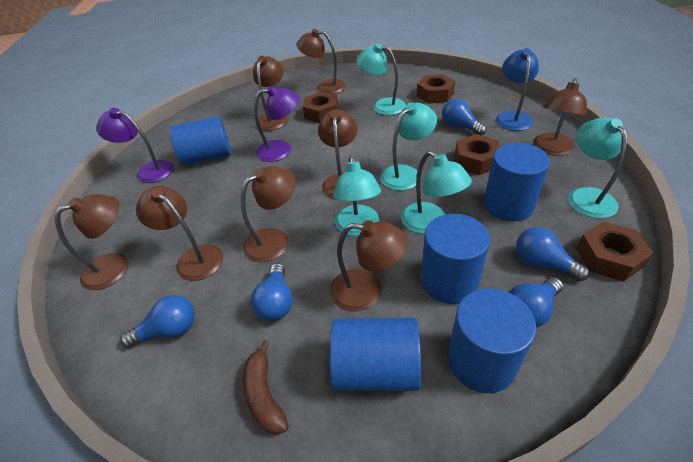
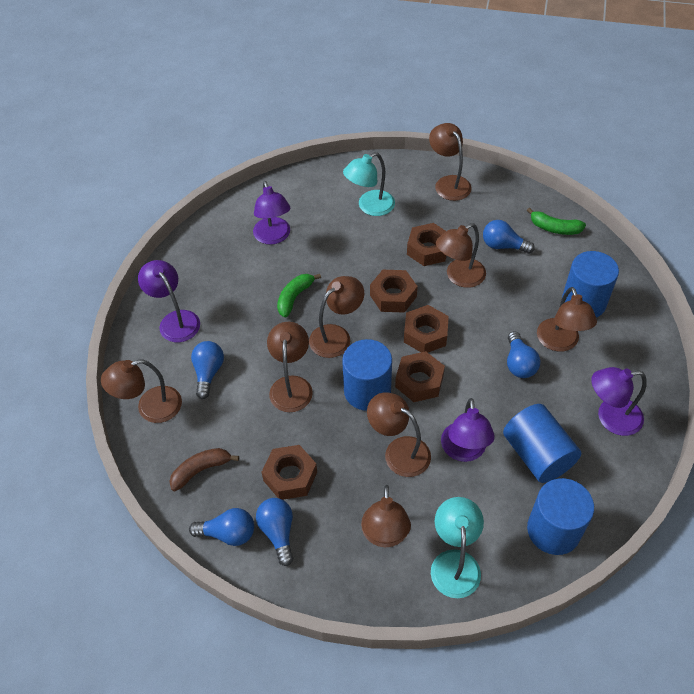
blue cylinder: [170,116,231,166] [330,318,421,391] [421,214,490,304] [448,288,536,393] [484,143,550,221] = 5 -> [342,339,392,411] [503,404,581,483] [527,478,594,555] [562,251,619,318] = 4
blue lamp: [496,48,539,131] = 1 -> none = 0
brown nut: [303,92,339,123] [417,74,455,104] [455,134,500,175] [576,222,653,282] = 4 -> [261,445,317,500] [370,270,418,313] [395,351,445,402] [404,305,449,352] [407,223,447,266] = 5
green banana: none = 0 -> [277,274,321,318] [527,208,586,235] = 2
purple lamp: [96,108,174,183] [254,85,300,162] = 2 -> [138,260,200,342] [253,181,290,245] [441,398,495,462] [591,367,647,436] = 4
turquoise lamp: [333,155,381,236] [356,43,406,115] [380,102,437,191] [401,151,472,234] [568,117,627,218] = 5 -> [343,152,395,216] [431,497,484,598] = 2

